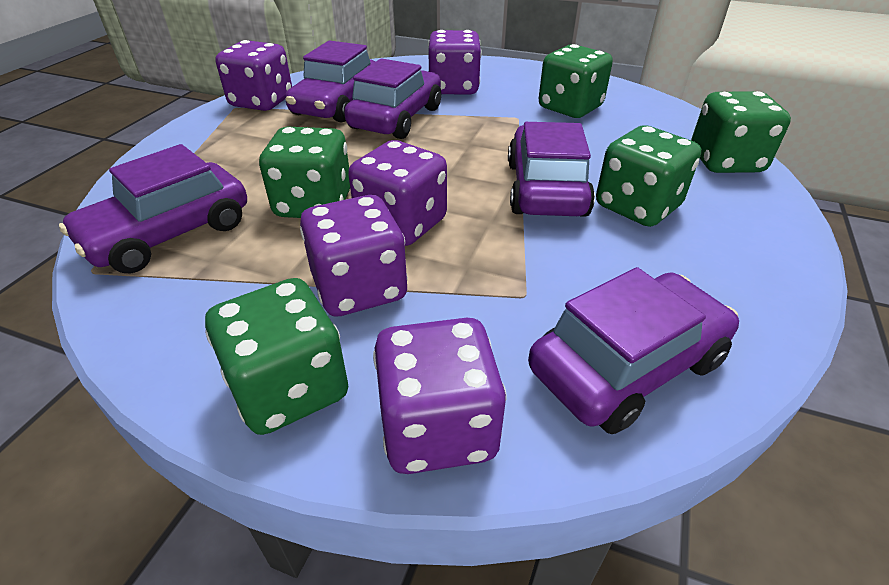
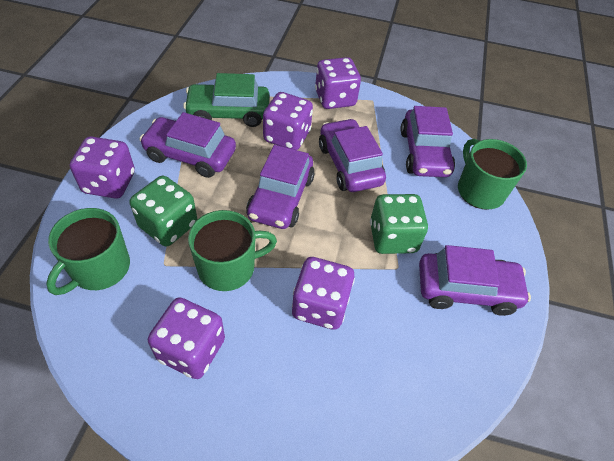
green car: none = 0 -> [183,73,269,127] = 1
green dice: [205,278,348,435] [259,127,350,218] [538,44,613,118] [596,125,701,227] [691,91,791,173] = 5 -> [130,176,197,247] [370,194,428,254] = 2
green mug: none = 0 -> [46,208,130,295] [188,210,277,291] [458,139,527,210] = 3

